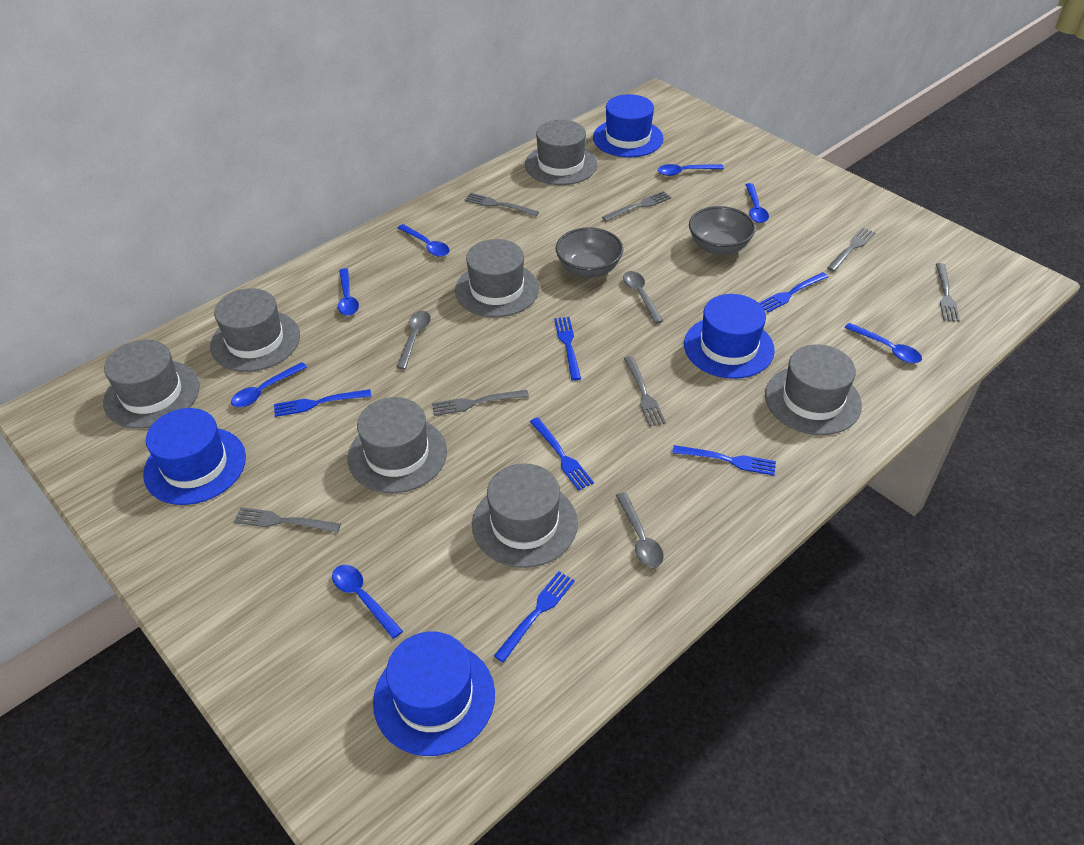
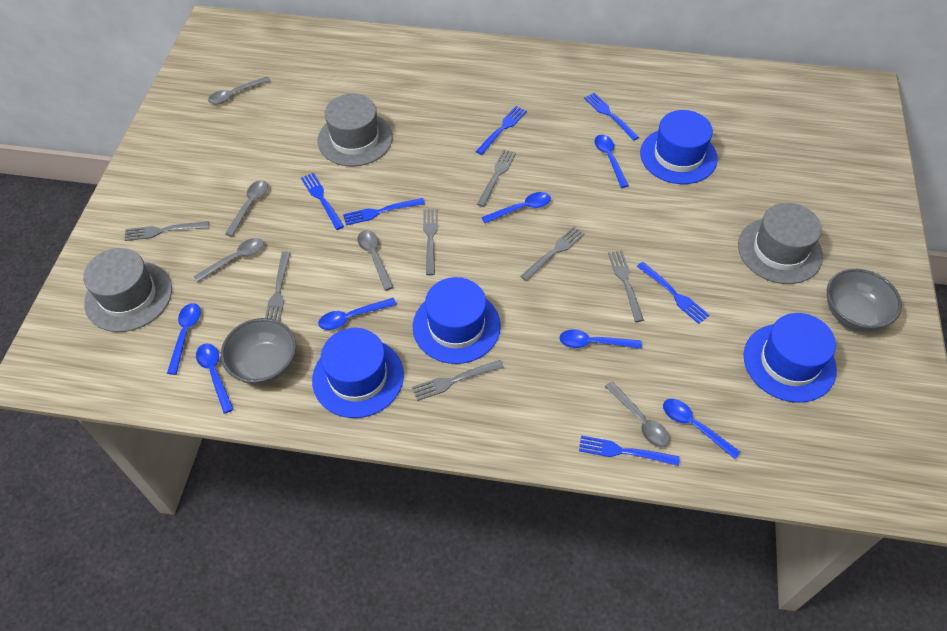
grey hat: [103,340,200,429] [210,288,300,372] [348,397,447,493] [455,239,539,317] [472,463,578,568] [525,120,597,185] [765,345,862,435] = 7 -> [83,248,172,332] [317,94,393,167] [738,203,823,284] = 3
grey spoon: [396,311,431,369] [616,492,664,568] [623,271,663,324] = 3 -> [193,238,264,282] [208,76,271,104] [225,180,268,237] [357,230,393,291] [605,381,670,447] = 5

